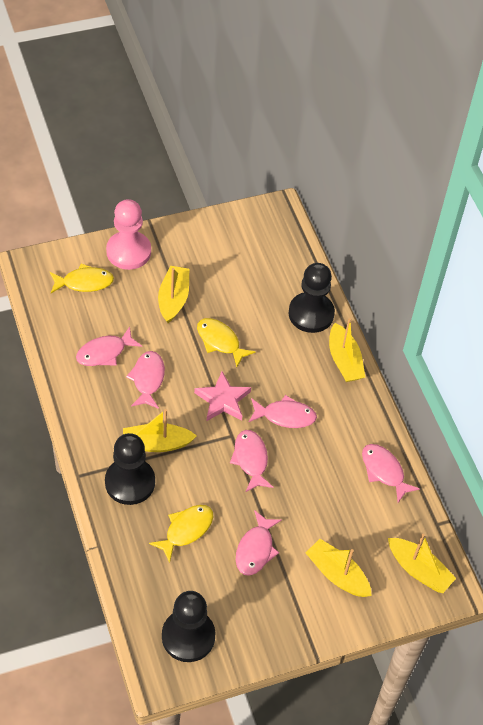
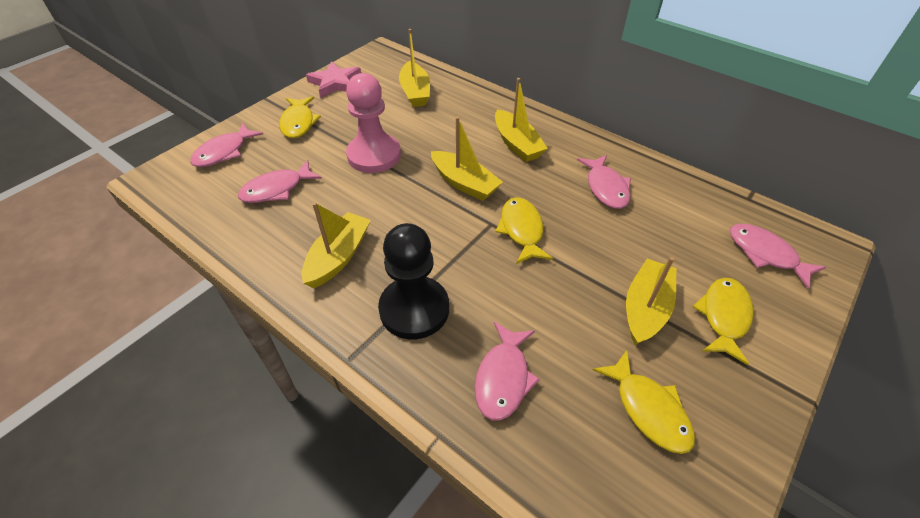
black pawn: [105,433,155,505] [162,591,216,662] [289,263,335,333] = 3 -> [378,223,449,339] = 1
pink fish: [76,327,142,366] [126,351,165,409] [230,430,274,492] [236,510,282,576] [249,395,317,428] [362,444,420,503] = 6 -> [190,123,263,167] [238,160,322,203] [475,322,540,420] [577,155,631,209] [730,224,826,289] = 5
yellow fish: [50,263,114,293] [149,505,213,563] [197,318,256,367] = 3 -> [279,96,321,138] [495,197,553,264] [593,350,695,454] [693,278,753,365] = 4

